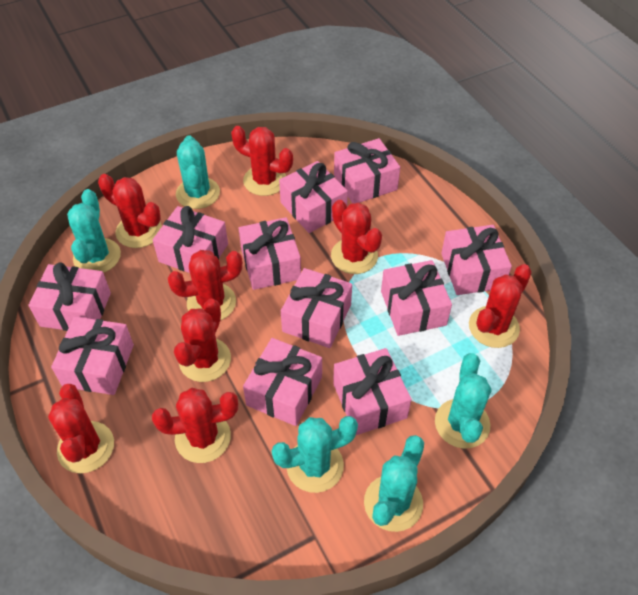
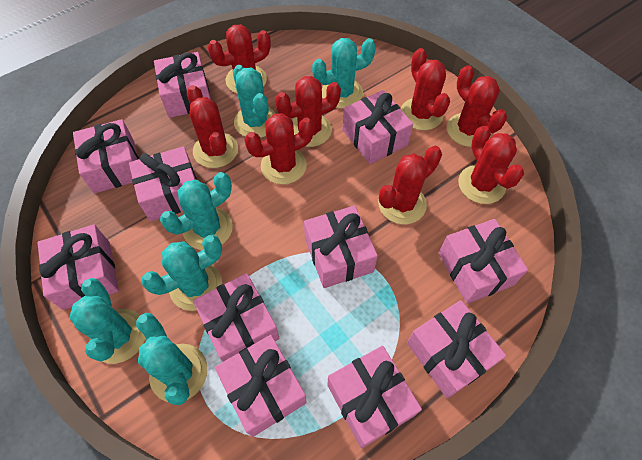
turquoise cactus: [67,189,121,273] [176,135,220,209] [272,416,358,493] [364,435,424,532] [435,353,491,449] = 5 -> [69,278,145,364] [136,313,208,405] [141,235,222,311] [160,172,233,250] [233,65,276,138] [312,38,376,109] = 6

